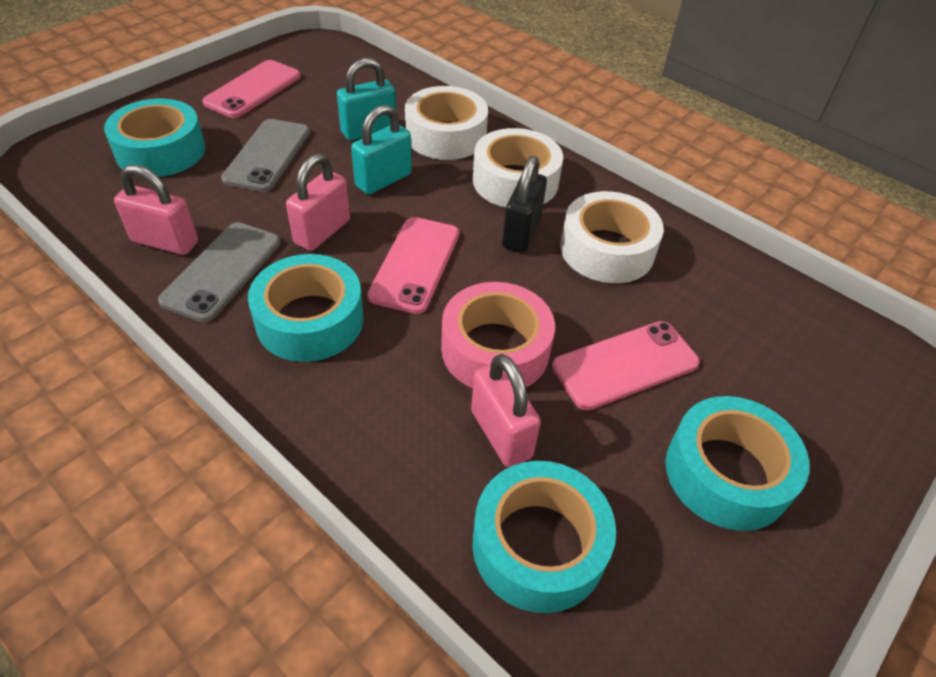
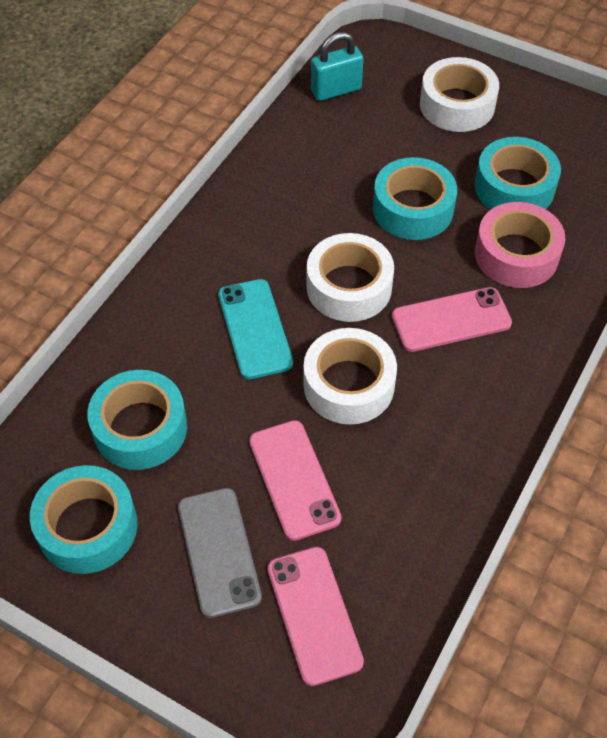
black padlock: [502,156,547,252] = 1 -> none = 0
grey phone: [158,222,280,322] [221,119,310,192] = 2 -> [178,488,262,618] = 1
pink padlock: [114,165,198,255] [286,154,350,251] [471,354,541,468] = 3 -> none = 0
turquoise padlock: [337,58,396,141] [351,105,412,195] = 2 -> [311,32,364,101] = 1
turquoise phone: none = 0 -> [218,279,293,379] = 1

